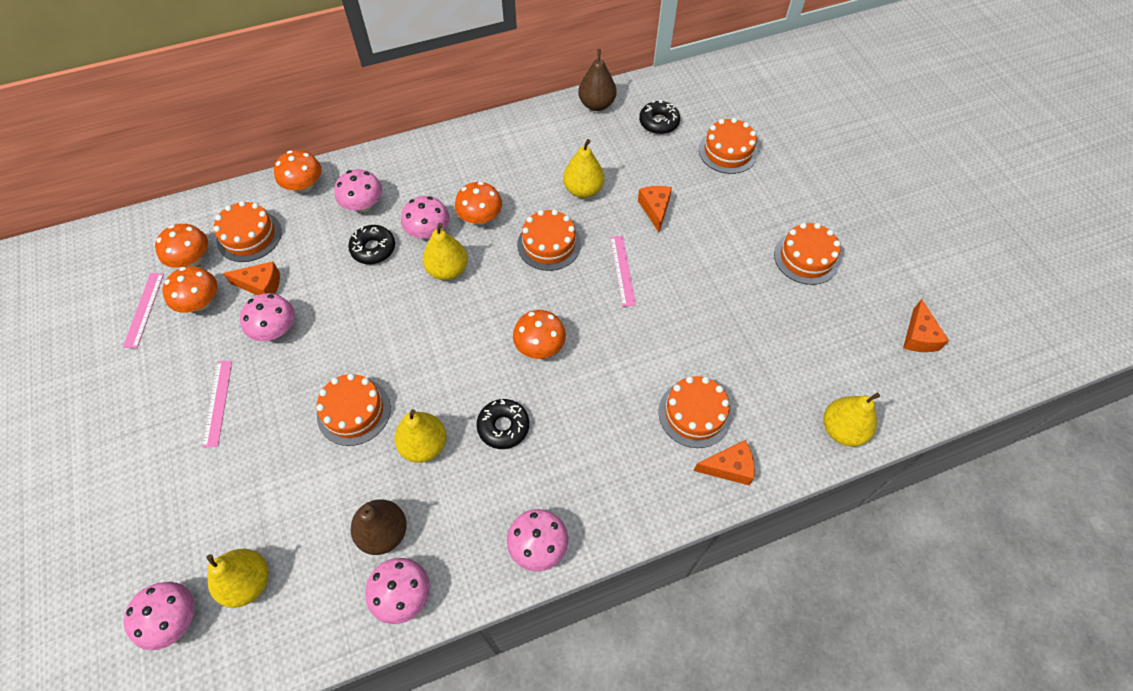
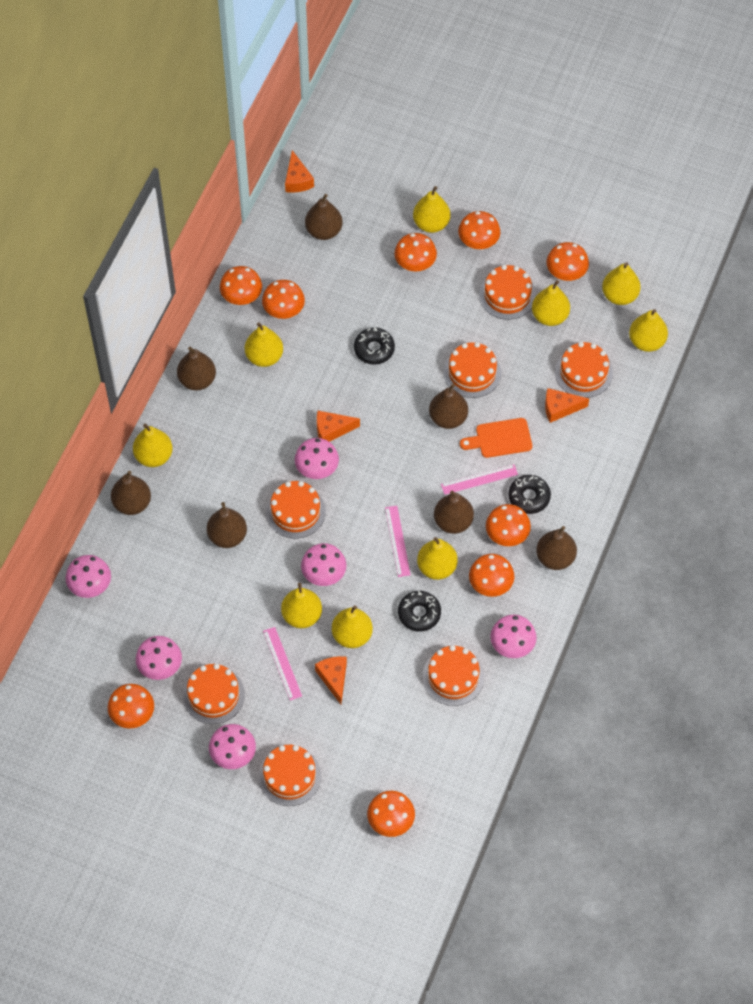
brown pear: [351,499,407,555] [578,49,617,111] = 2 -> [111,471,151,515] [177,347,216,390] [207,502,247,548] [305,194,343,240] [429,384,468,429] [434,490,474,534] [536,526,577,570] = 7
orange cake: [214,201,282,262] [316,373,391,446] [517,209,581,271] [658,376,732,448] [699,118,758,174] [774,223,840,285] = 6 -> [183,664,245,724] [258,745,321,806] [266,481,326,539] [423,645,484,706] [443,342,501,398] [479,265,536,320] [555,342,613,398] = 7
orange cutting board: none = 0 -> [460,418,532,458] = 1
orange mushroom: [155,224,208,268] [162,266,218,313] [274,150,322,193] [455,182,502,225] [513,310,566,359] = 5 -> [108,684,154,728] [220,266,262,305] [262,280,305,319] [367,791,415,837] [394,233,437,271] [458,211,500,249] [469,554,515,597] [486,504,531,546] [547,242,589,281] = 9
yellow pear: [206,549,268,608] [394,409,446,463] [423,223,468,281] [563,139,604,198] [824,393,880,446] = 5 -> [133,424,173,467] [245,322,283,367] [281,583,322,628] [332,605,373,648] [413,186,450,233] [417,537,458,580] [532,280,570,326] [602,262,641,305] [629,309,668,352] = 9

